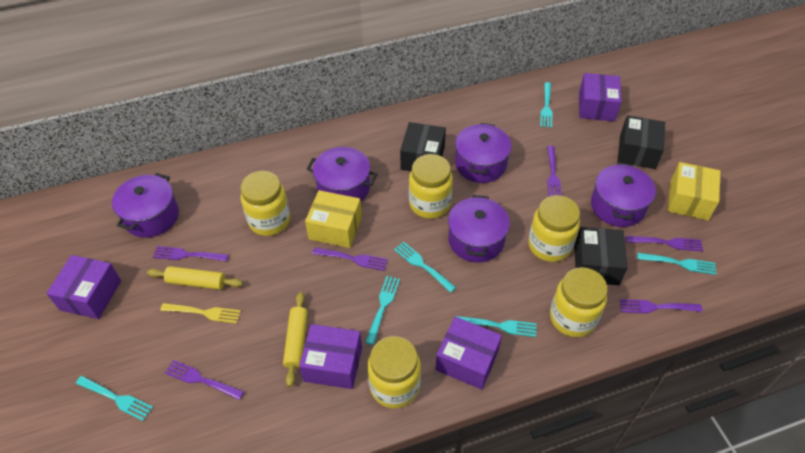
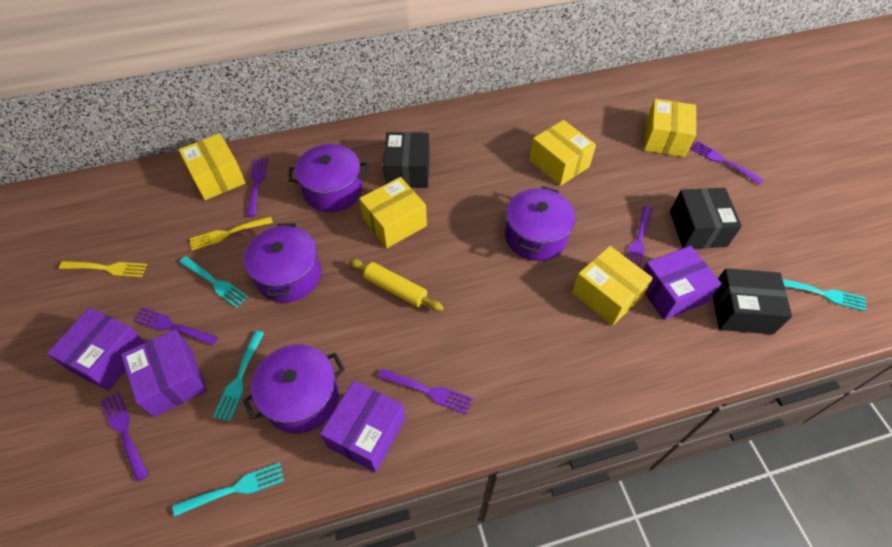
purple pot: [112,173,179,238] [307,147,377,201] [448,195,510,263] [455,123,512,183] [591,163,656,227] = 5 -> [243,344,345,434] [244,223,321,303] [288,144,368,212] [505,186,575,261] = 4
turquoise fork: [76,376,153,421] [365,276,400,345] [394,241,456,293] [456,316,537,337] [540,82,553,128] [637,253,716,275] = 6 -> [173,463,284,517] [179,256,248,308] [213,331,264,421] [783,279,867,311] = 4
yellow box: [305,190,362,248] [668,162,720,220] = 2 -> [179,133,246,200] [359,177,427,248] [530,120,596,186] [572,246,653,326] [644,99,696,157] = 5
yellow fork: [160,303,241,324] = 1 -> [59,261,147,277] [189,216,273,251] = 2
yellow jar: [241,171,290,236] [368,336,421,409] [409,154,453,219] [528,195,580,262] [550,267,608,337] = 5 -> none = 0
yellow rolling pin: [147,266,243,290] [283,292,308,387] = 2 -> [349,259,444,311] = 1

